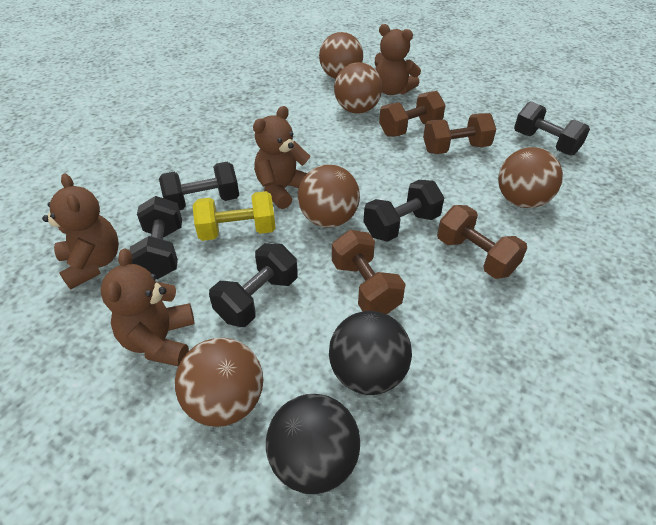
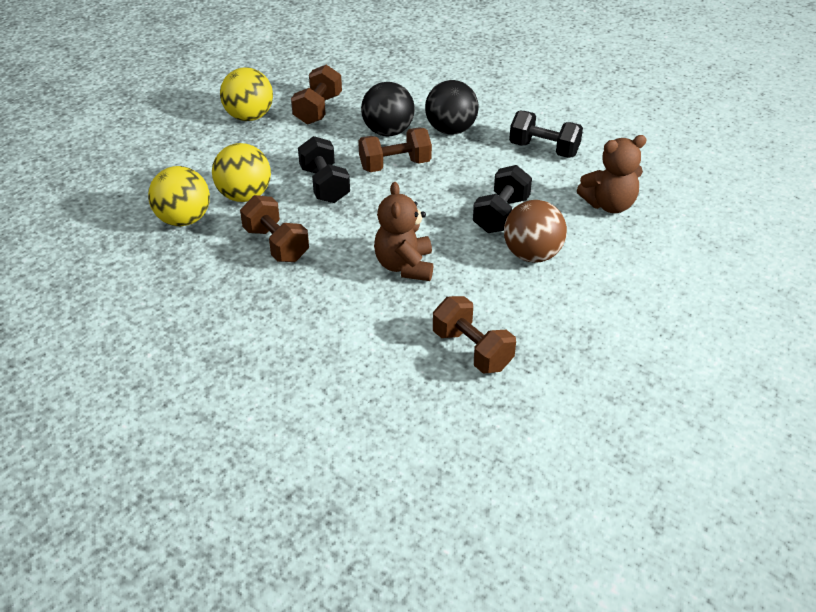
black dumbbell: [129,196,182,279] [159,162,239,210] [209,243,298,327] [363,180,444,242] [514,101,590,155] = 5 -> [298,136,350,203] [473,165,532,233] [509,111,583,158] = 3
brown ball: [175,338,263,427] [298,165,360,228] [319,32,363,79] [334,62,382,114] [498,147,563,208] = 5 -> [504,200,567,263] = 1
brown teddy bear: [42,173,119,289] [100,249,195,366] [253,106,310,209] [375,24,421,95] = 4 -> [374,182,433,281] [577,135,647,213] = 2
yellow ball: none = 0 -> [148,166,210,226] [212,143,271,202] [220,68,273,121] = 3
yellow dumbbell: [193,191,276,241] = 1 -> none = 0

